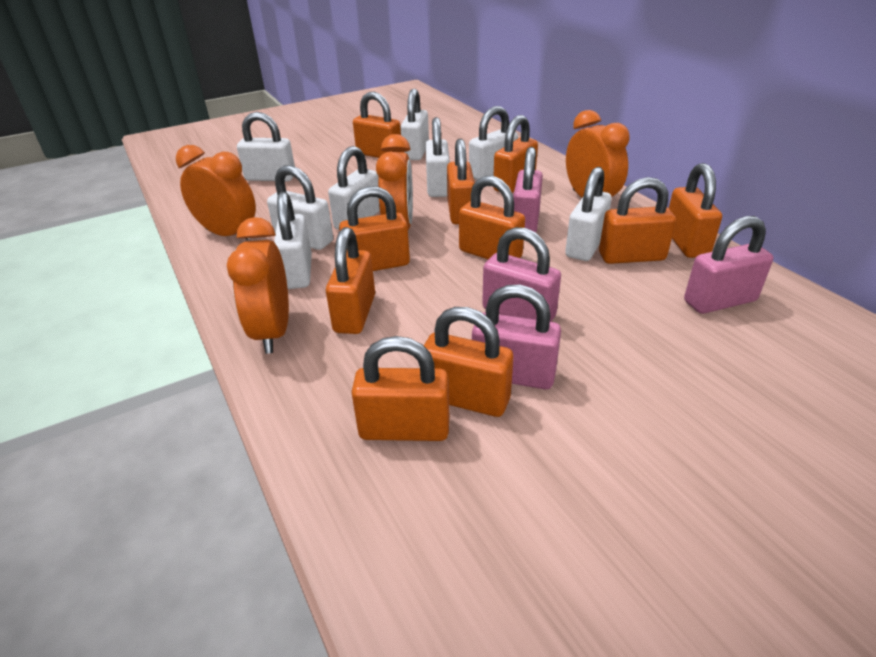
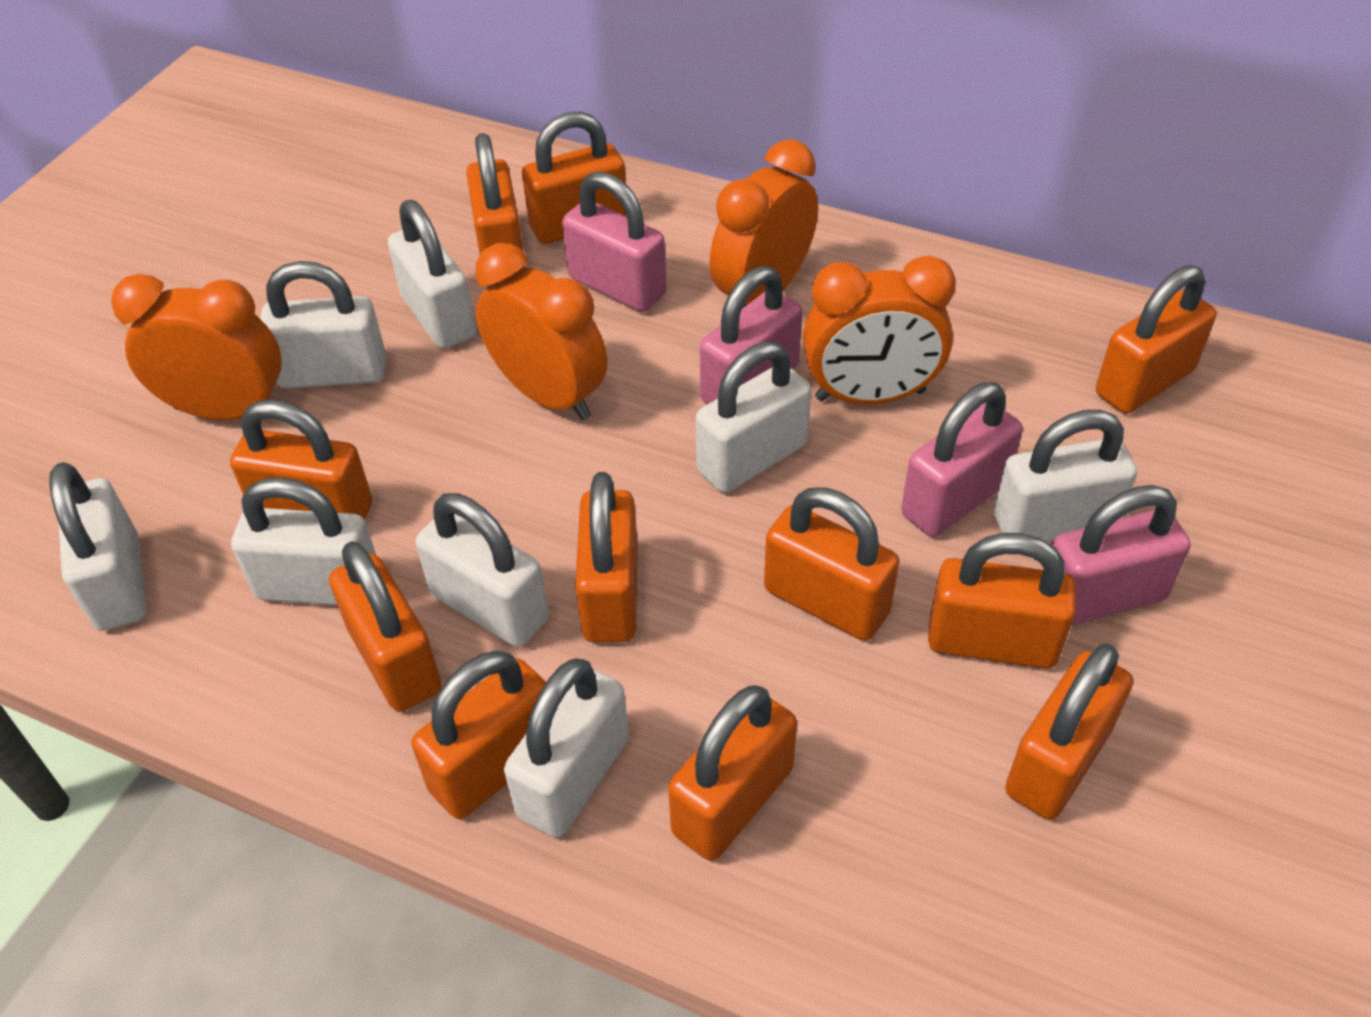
orange padlock: [326,227,375,334] [339,186,410,271] [351,336,449,441] [353,92,401,158] [424,307,513,417] [447,139,475,224] [459,176,525,260] [493,115,538,193] [599,177,676,264] [669,163,722,258] = 10 -> [230,400,372,520] [329,541,442,712] [411,651,546,819] [466,133,525,268] [522,111,626,244] [575,472,638,642] [668,685,797,861] [764,487,899,641] [928,533,1076,669] [1005,643,1133,820] [1096,265,1216,414] = 11

